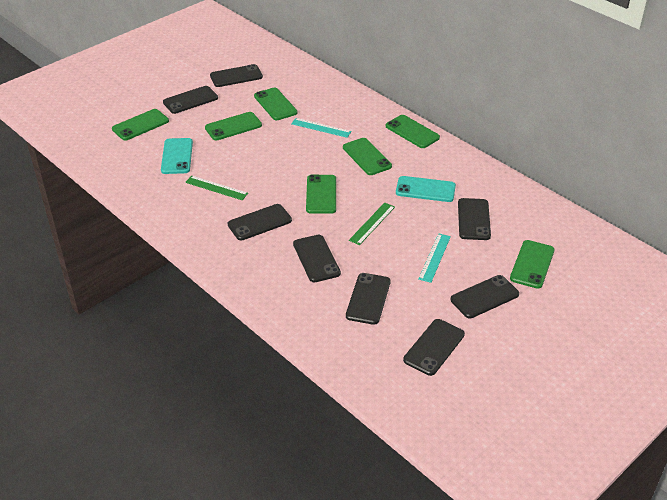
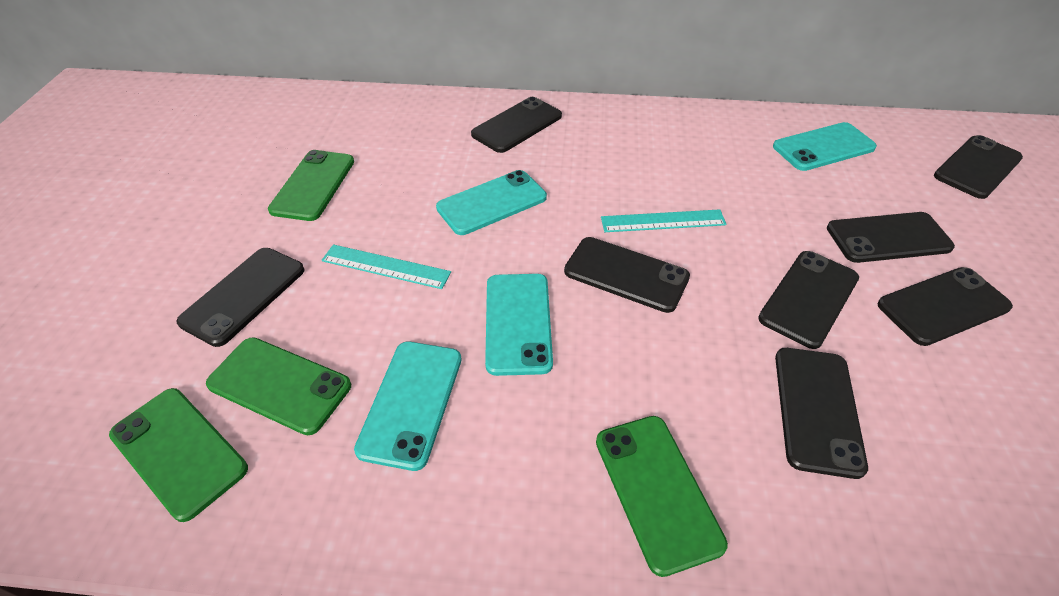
green phone: [112,109,169,141] [205,112,262,140] [254,88,298,120] [306,174,336,214] [343,138,392,175] [386,115,440,148] [510,240,555,289] = 7 -> [109,388,248,522] [206,337,351,435] [268,150,354,221] [596,416,728,577] = 4
green ruler: [185,176,248,200] [349,202,395,245] = 2 -> none = 0
turquoise phone: [161,138,193,174] [396,176,456,202] = 2 -> [354,342,461,471] [436,170,547,235] [485,274,553,376] [773,122,877,171] = 4

